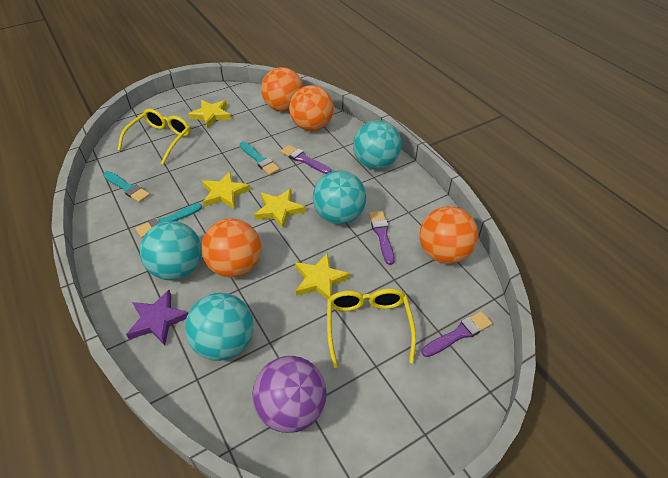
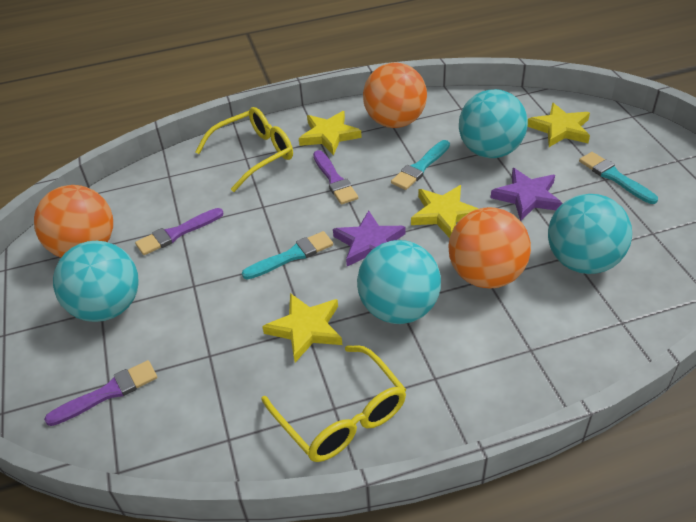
orange ball: [201,219,261,278] [261,67,304,112] [289,85,334,131] [419,206,478,264] = 4 -> [34,185,113,257] [363,62,427,128] [449,207,531,288] = 3
purple ball: [252,356,327,433] = 1 -> none = 0
purple star: [126,290,189,345] = 1 -> [333,210,406,266] [491,168,563,221] = 2

